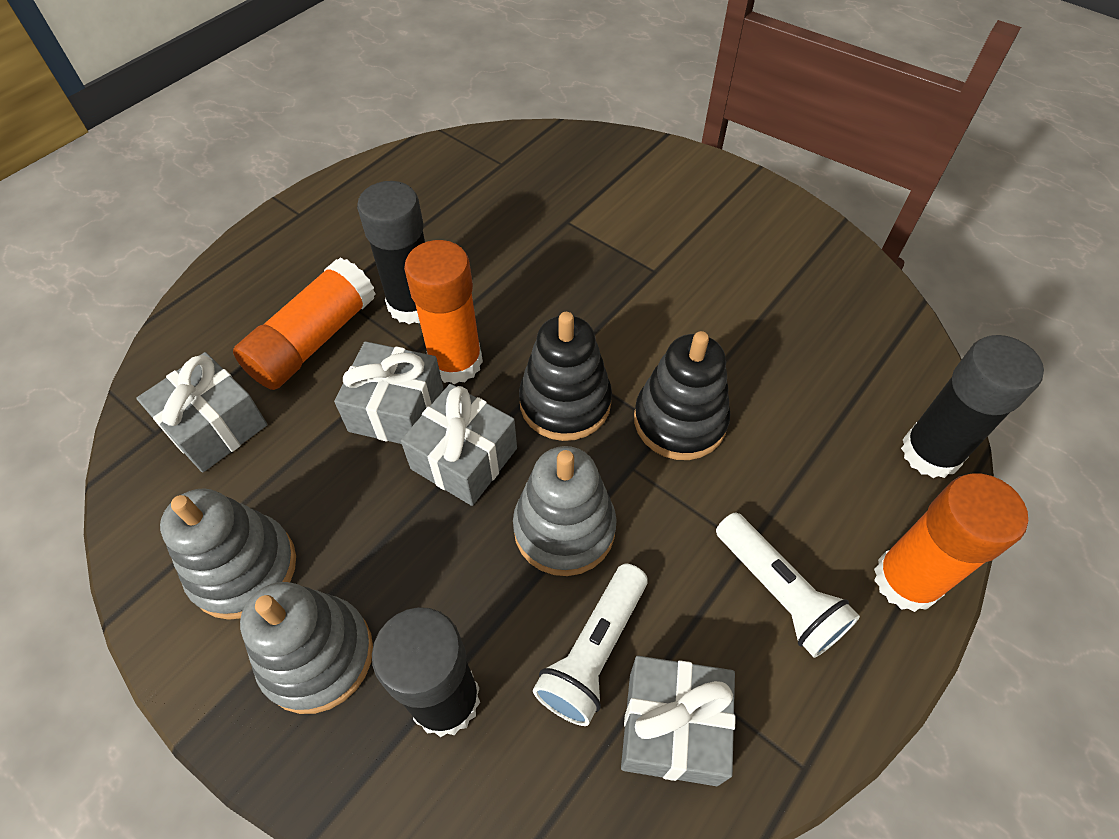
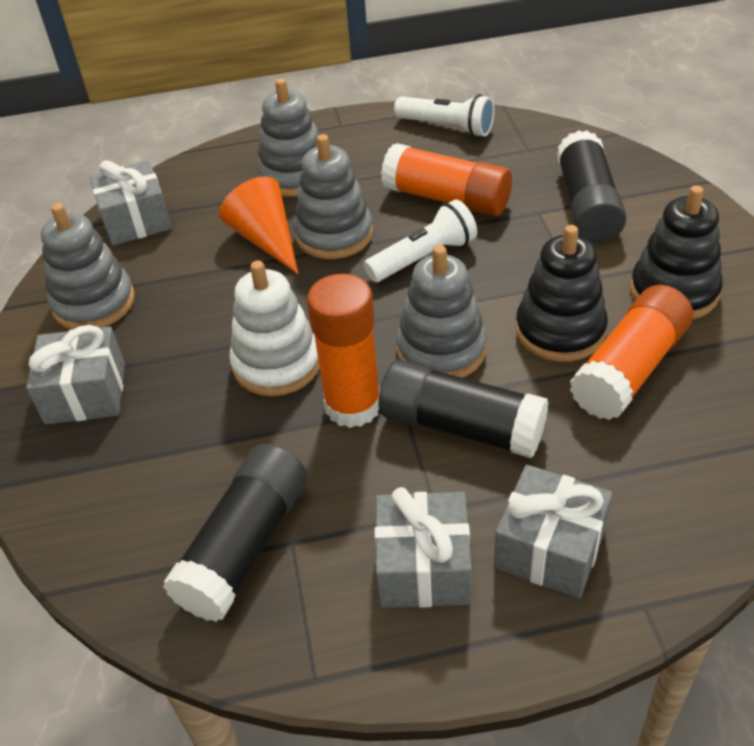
grey stacking toy: [160,488,296,620] [240,582,373,714] [513,446,617,576] = 3 -> [41,203,135,330] [257,78,319,197] [294,134,373,259] [396,245,487,378] = 4
orange cone: none = 0 -> [219,177,298,274] = 1
white stacking toy: none = 0 -> [229,261,320,396] = 1

